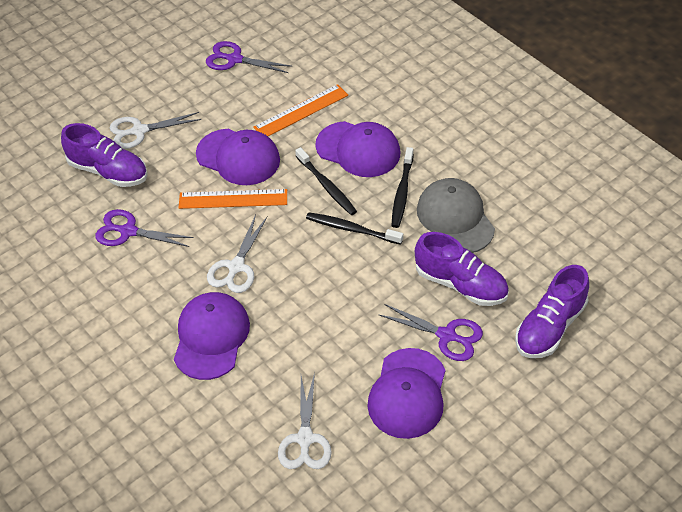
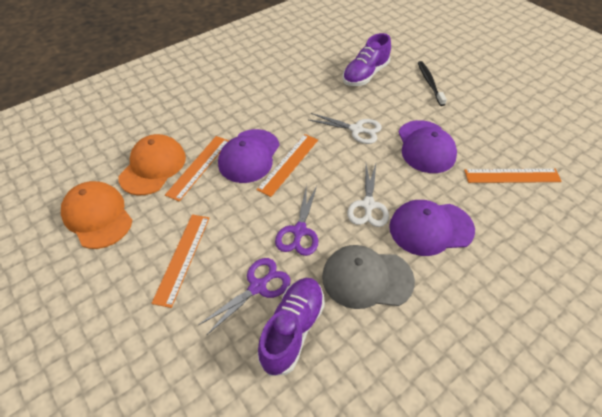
black toothbrush: [295,147,357,215] [306,212,403,245] [392,147,414,228] = 3 -> [418,61,447,106] = 1
orange cap: none = 0 -> [61,181,132,249] [118,134,186,195] = 2
orange ruler: [179,189,287,209] [253,84,348,136] = 2 -> [151,215,209,308] [165,136,229,201] [256,134,318,197] [464,169,562,183] = 4
purple cap: [174,292,250,380] [196,129,280,185] [315,121,400,177] [367,348,445,439] = 4 -> [218,129,280,183] [389,200,475,256] [399,120,457,173] = 3
purple scissors: [95,209,194,247] [206,41,292,73] [379,304,483,361] = 3 -> [199,258,291,336] [275,184,318,256] = 2
purple shoe: [61,123,147,187] [415,232,509,306] [515,265,589,358] = 3 -> [257,278,325,376] [343,33,391,86] = 2
white scissors: [110,112,201,149] [207,215,267,293] [278,372,332,469] = 3 -> [309,113,382,144] [347,164,389,227] = 2

